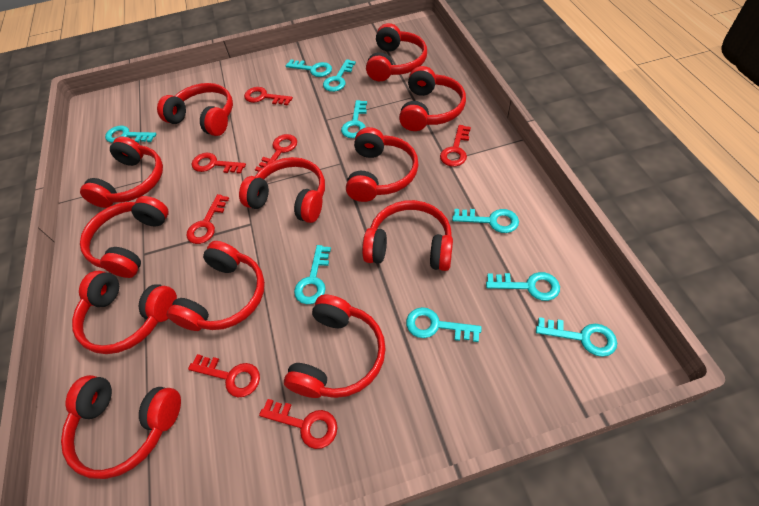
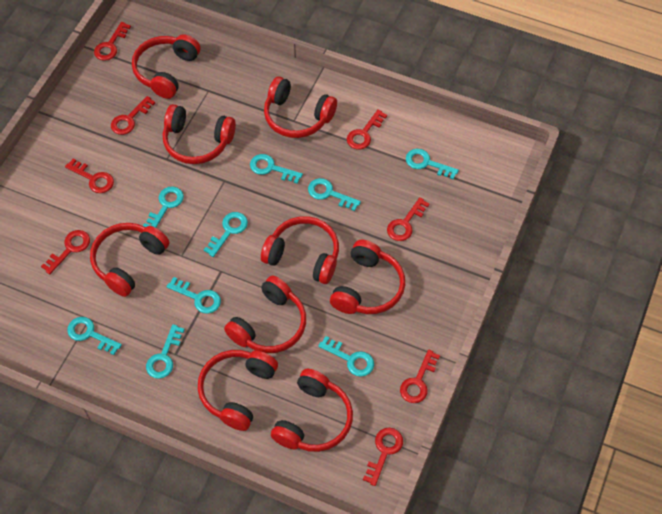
red headphones: [61,375,181,479] [72,270,177,354] [80,136,163,208] [80,196,168,278] [157,83,233,136] [167,241,265,331] [239,157,325,223] [284,294,386,398] [346,127,418,202] [362,200,453,271] [366,23,427,81] [399,66,466,131] = 12 -> [90,223,169,297] [132,34,200,99] [163,104,236,164] [198,350,278,431] [224,276,306,353] [261,216,339,284] [264,77,337,138] [271,369,353,452] [330,240,405,314] = 9
red key: [186,194,229,244] [188,354,260,397] [192,153,246,174] [244,87,293,105] [255,134,297,172] [259,399,338,449] [440,125,471,167] = 7 -> [41,230,90,274] [65,159,114,193] [94,22,131,61] [111,96,155,135] [347,109,387,150] [363,428,403,486] [387,197,429,241] [400,350,440,403] = 8

